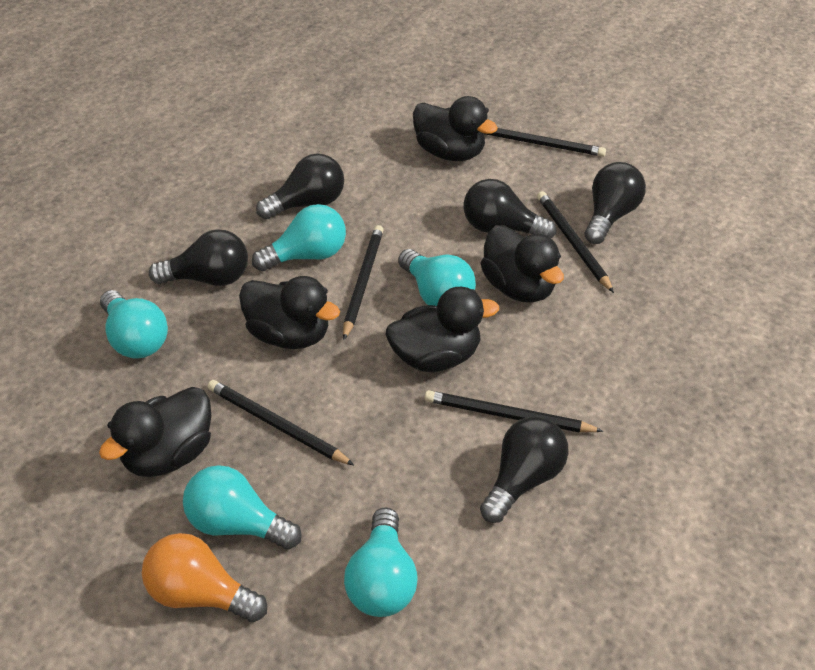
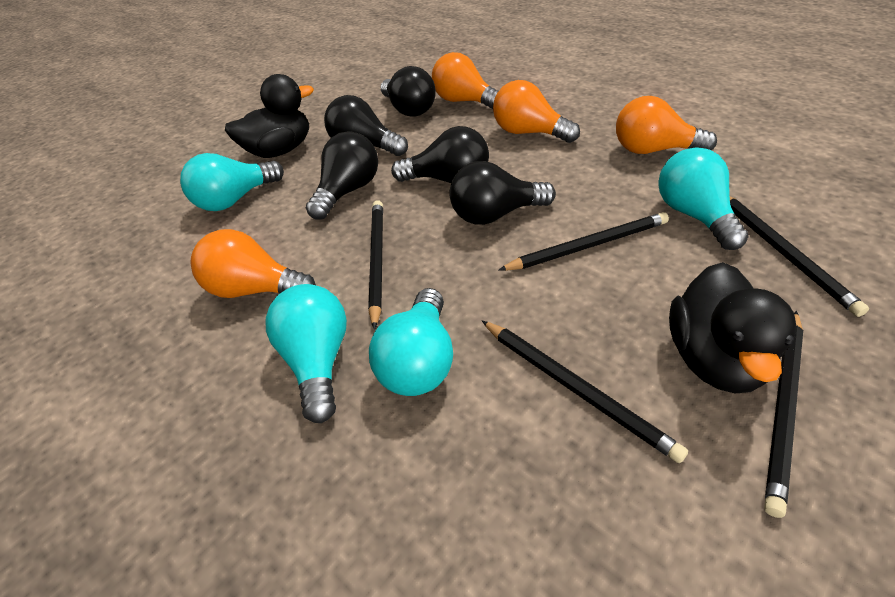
black duck: [99,387,211,477] [239,276,340,349] [386,287,499,372] [413,96,498,161] [480,225,564,303] = 5 -> [225,74,314,158] [669,262,797,393] = 2
orange light bulb: [142,533,267,622] = 1 -> [191,229,316,298] [432,52,498,109] [493,80,580,143] [616,96,717,154] = 4
turquoise light bulb: [100,290,168,359] [183,465,302,550] [252,204,346,271] [344,508,418,617] [398,249,476,306] = 5 -> [180,153,284,211] [265,284,347,423] [369,288,453,396] [658,147,749,250] = 4

